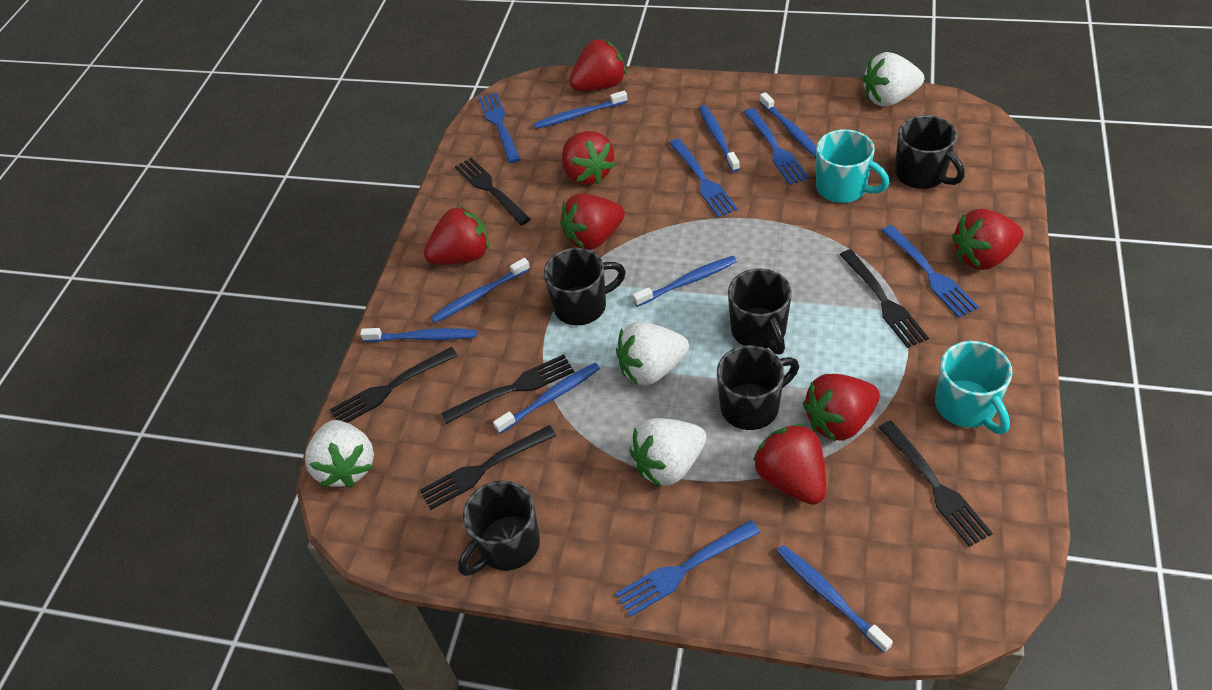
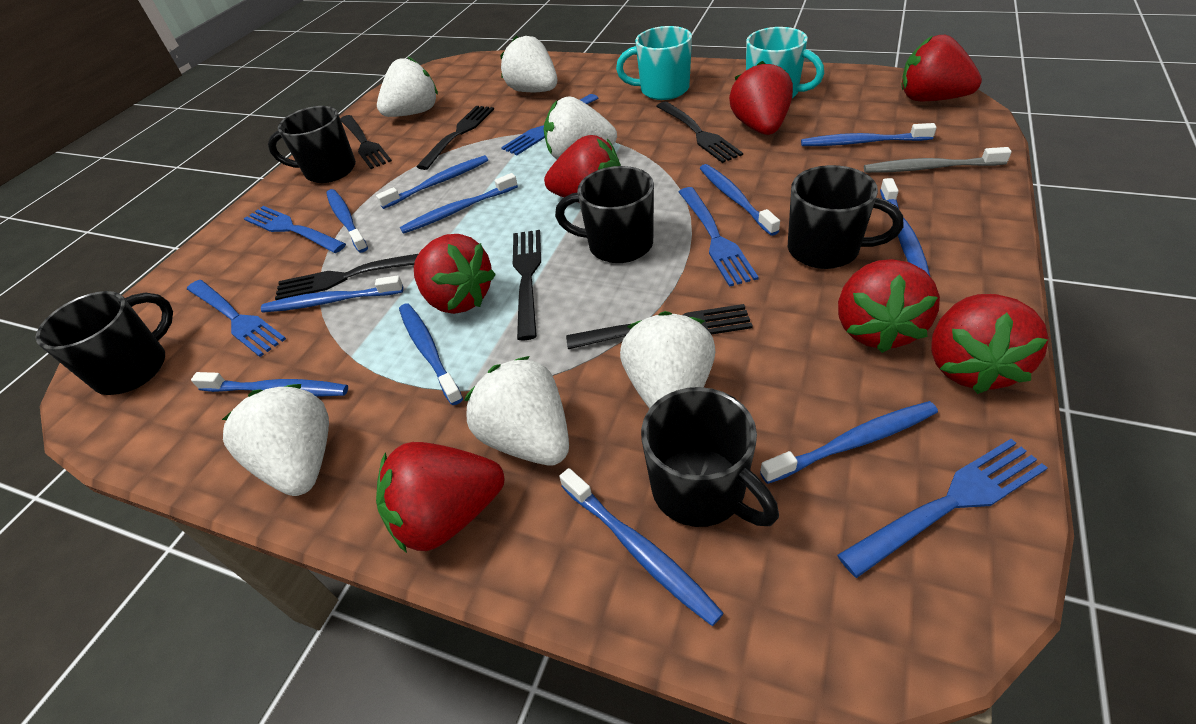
blue toothbrush: [360,328,477,342] [431,258,530,323] [493,363,600,434] [534,90,628,129] [633,256,737,307] [699,105,740,172] [760,92,817,158] [777,545,893,653] = 8 -> [191,372,348,397] [261,275,403,313] [326,189,368,253] [376,155,488,209] [399,303,463,405] [400,173,518,234] [559,468,724,626] [700,164,780,236] [760,401,938,484] [801,123,937,146] [880,178,930,276] = 11
grey toothbrush: none = 0 -> [864,147,1012,173] = 1
white strawberry: [305,420,374,487] [616,322,689,385] [630,418,707,487] [863,52,924,107] = 4 -> [222,384,329,496] [377,56,438,117] [464,356,569,465] [500,35,557,92] [544,96,617,160] [620,311,715,409] = 6

